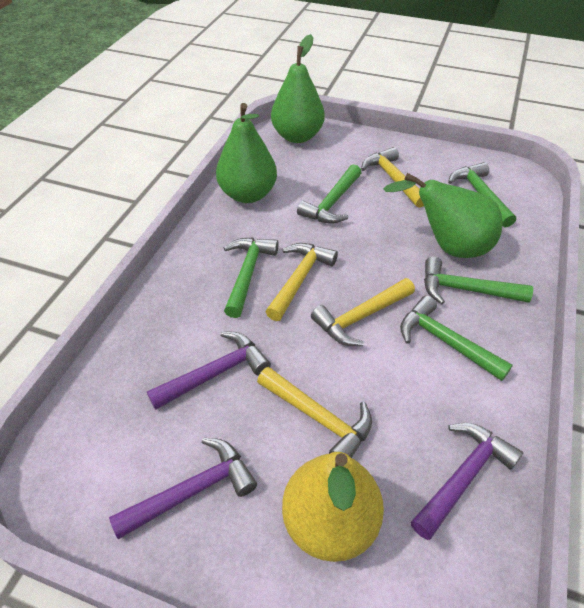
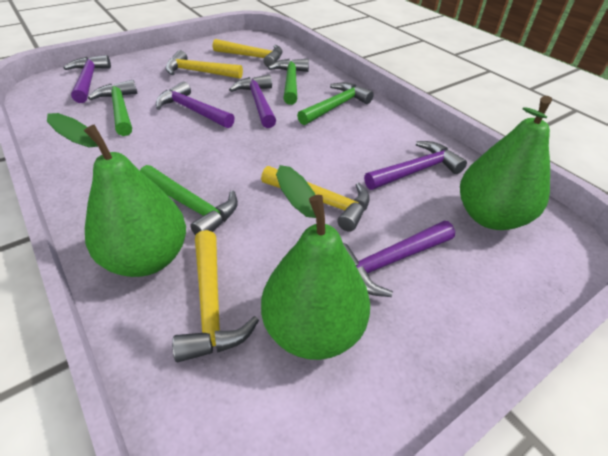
green hammer: [224,237,279,318] [297,164,362,224] [400,295,513,381] [424,257,533,304] [448,162,516,227] = 5 -> [88,80,137,136] [140,165,238,236] [268,59,309,105] [297,82,374,125] = 4
purple hammer: [109,438,257,539] [147,332,271,410] [411,423,523,540] = 3 -> [63,55,111,103] [156,81,235,128] [229,75,276,128] [343,221,455,297] [364,141,467,190] = 5
yellow pear: [282,452,384,562] = 1 -> none = 0

